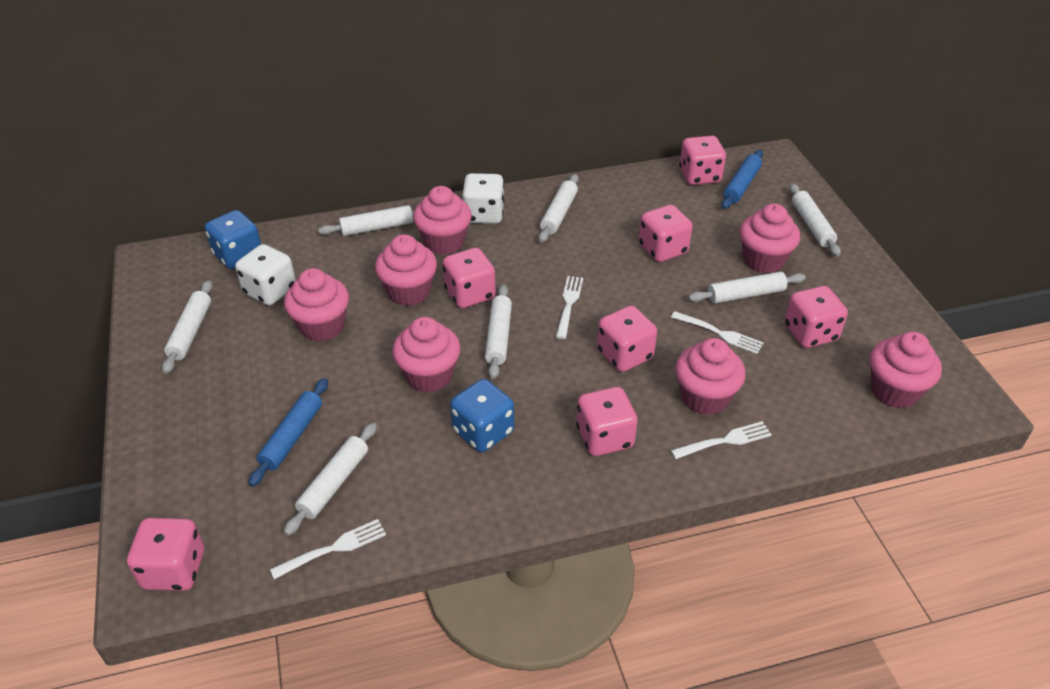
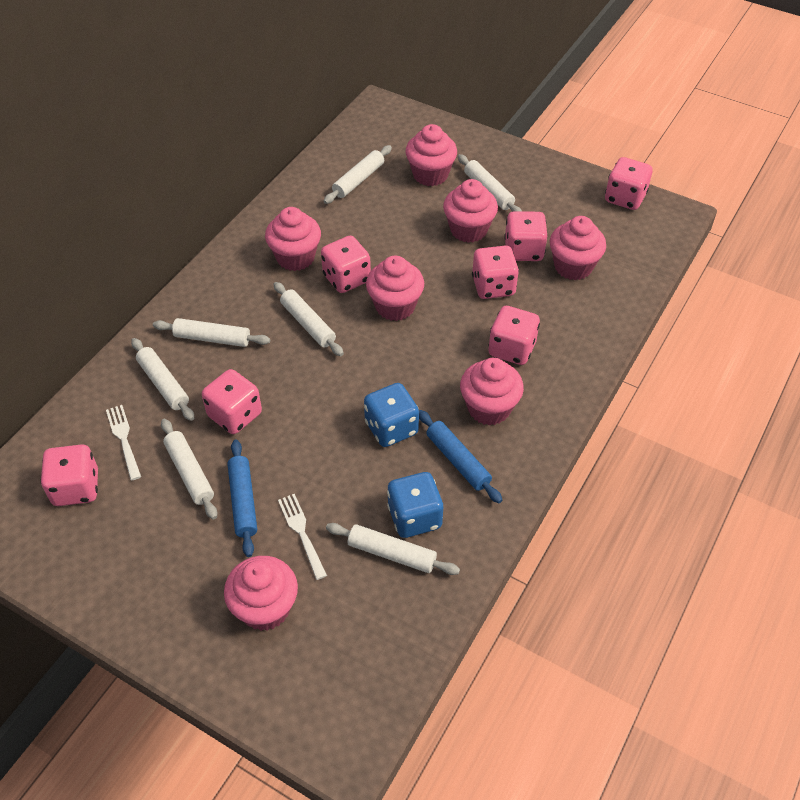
white dice: [235,244,296,306] [462,173,504,224] = 2 -> none = 0
white fork: [270,519,386,579] [556,276,583,339] [671,311,763,354] [671,421,772,459] = 4 -> [106,405,141,480] [278,494,327,580] = 2

